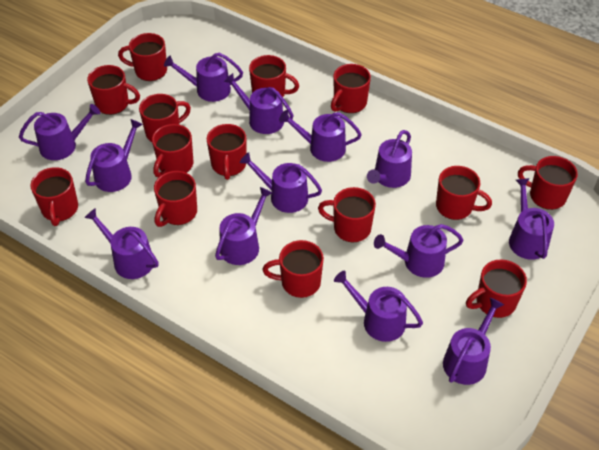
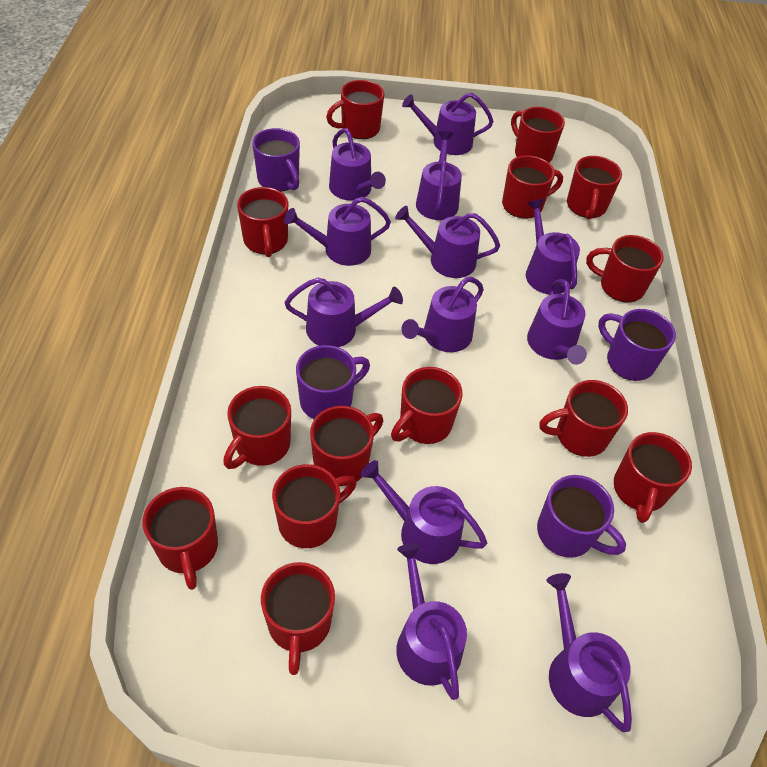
purple mug: none = 0 -> [252,128,300,191] [296,345,370,419] [537,475,626,558] [598,309,676,381] = 4
purple watering can: [19,104,100,160] [84,208,159,279] [85,119,143,192] [164,53,243,102] [215,187,272,265] [224,73,294,134] [240,152,322,213] [279,110,362,162] [334,270,423,342] [367,130,412,188] [374,224,463,278] [443,298,504,385] [509,178,554,260] = 13 -> [284,197,391,266] [285,278,403,347] [329,128,386,201] [361,460,487,564] [395,206,500,278] [396,543,467,700] [401,277,484,352] [402,93,494,155] [416,131,462,220] [526,199,580,294] [527,279,587,365] [546,573,632,732] = 12

